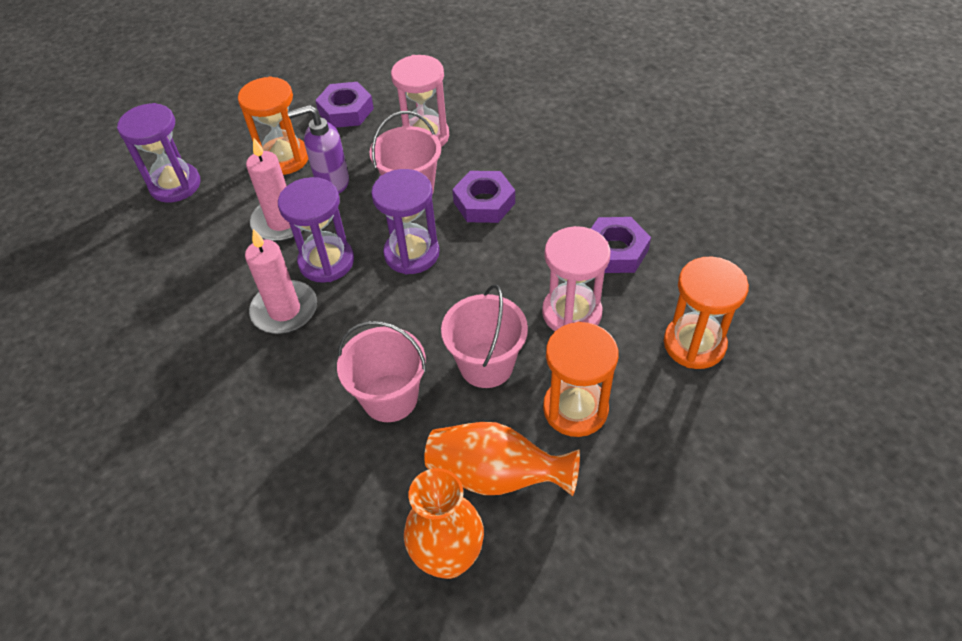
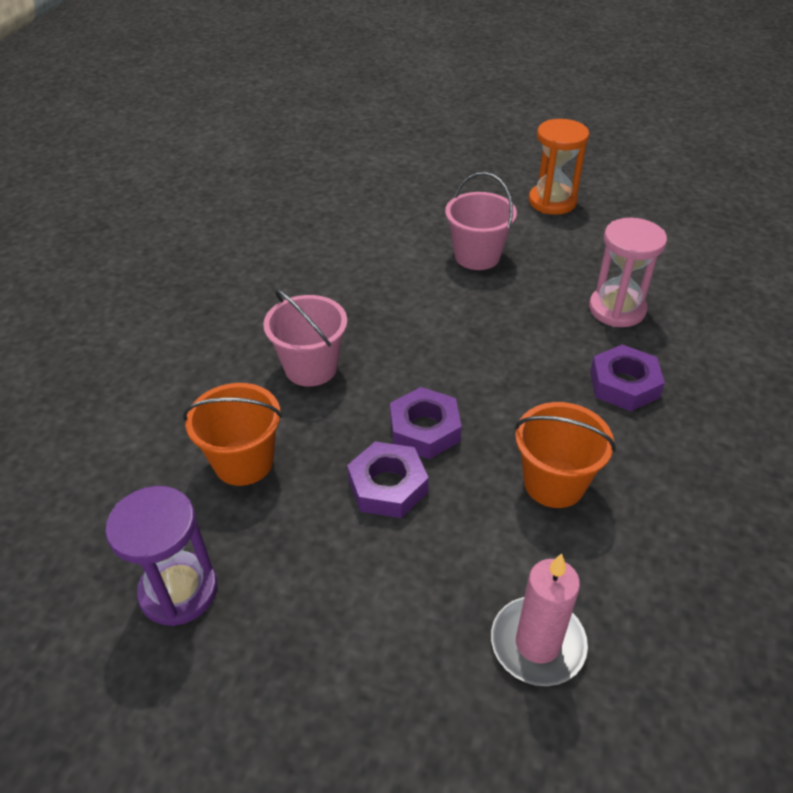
orange bucket: none = 0 -> [183,383,282,486] [514,402,616,508] = 2
orange hourglass: [238,76,308,175] [543,322,618,437] [664,257,749,369] = 3 -> [529,119,589,215] = 1
orange vase: [404,468,484,579] [424,422,580,496] = 2 -> none = 0
pink bucket: [337,321,426,422] [369,111,441,195] [441,284,528,388] = 3 -> [263,288,347,386] [445,172,517,270] = 2
pink candle: [245,229,317,334] [246,137,304,242] = 2 -> [491,553,588,686] = 1
pink hourglass: [391,55,449,147] [542,226,610,331] = 2 -> [589,218,667,327] = 1
purple hourglass: [117,103,200,203] [278,177,354,283] [371,169,439,275] = 3 -> [105,486,218,626] = 1
purple soap dispenser: [287,105,349,193] = 1 -> none = 0

